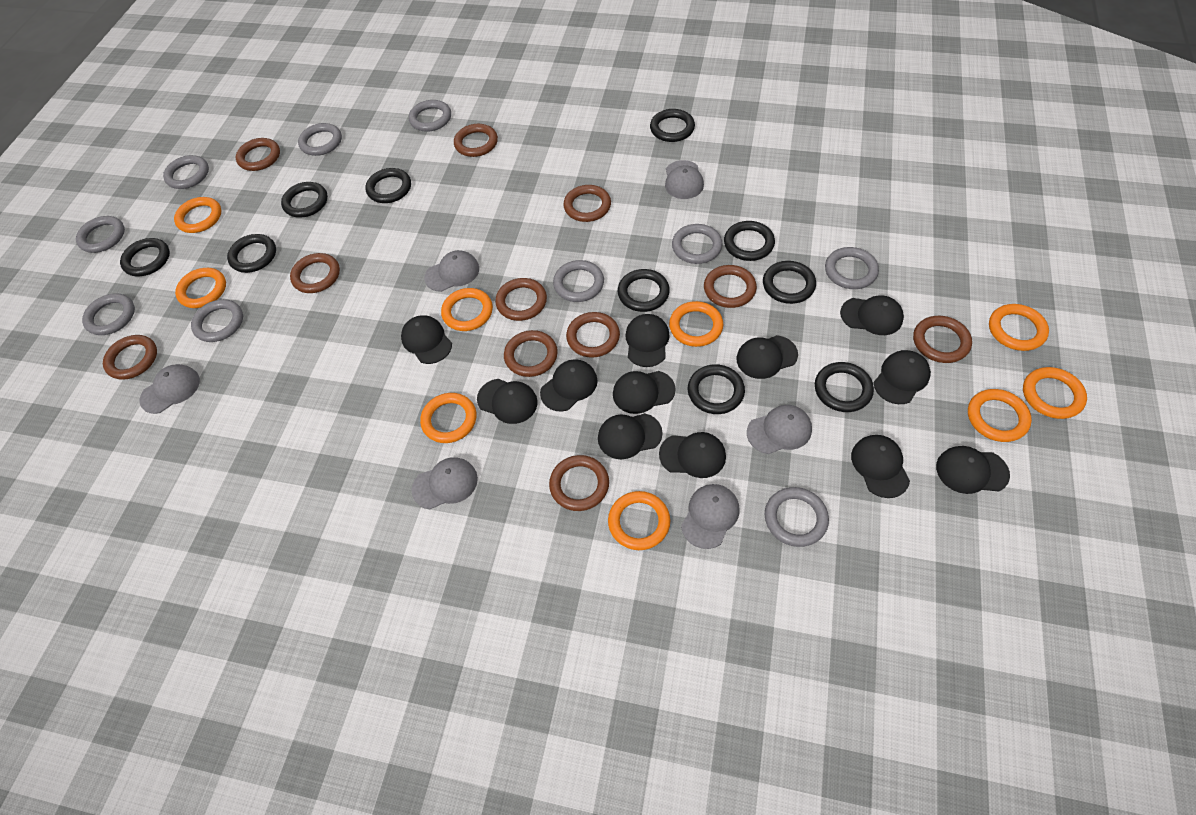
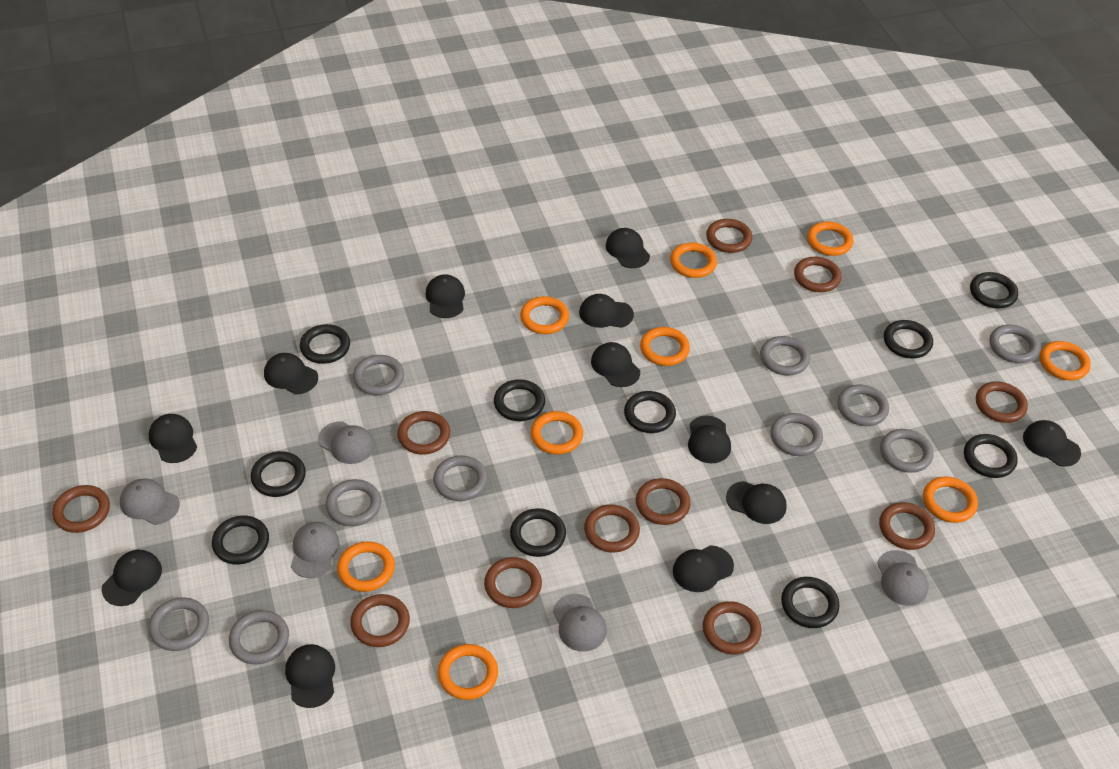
grey cap: [140,364,200,414] [412,457,478,509] [424,250,479,292] [665,160,704,199] [681,484,739,549] [747,405,812,454] = 6 -> [120,478,180,525] [291,522,339,578] [318,421,374,464] [553,594,607,652] [877,550,929,606] = 5

